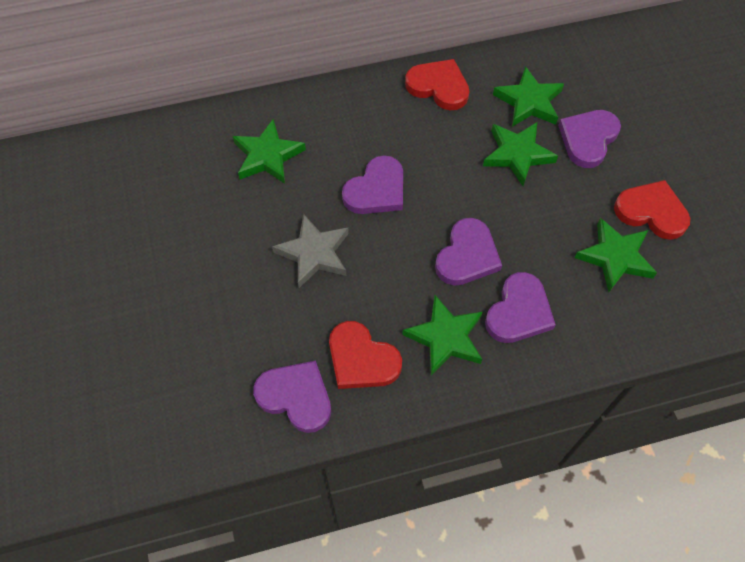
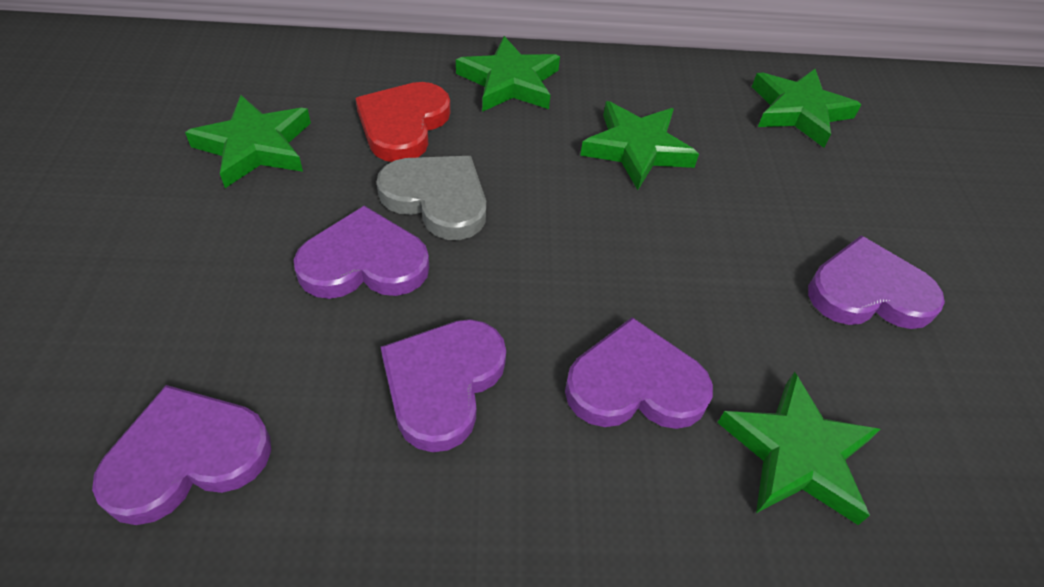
grey heart: none = 0 -> [377,156,486,240] = 1
grey star: [272,214,349,288] = 1 -> none = 0
red heart: [329,321,402,389] [405,59,470,110] [614,180,690,240] = 3 -> [355,82,450,162] = 1

